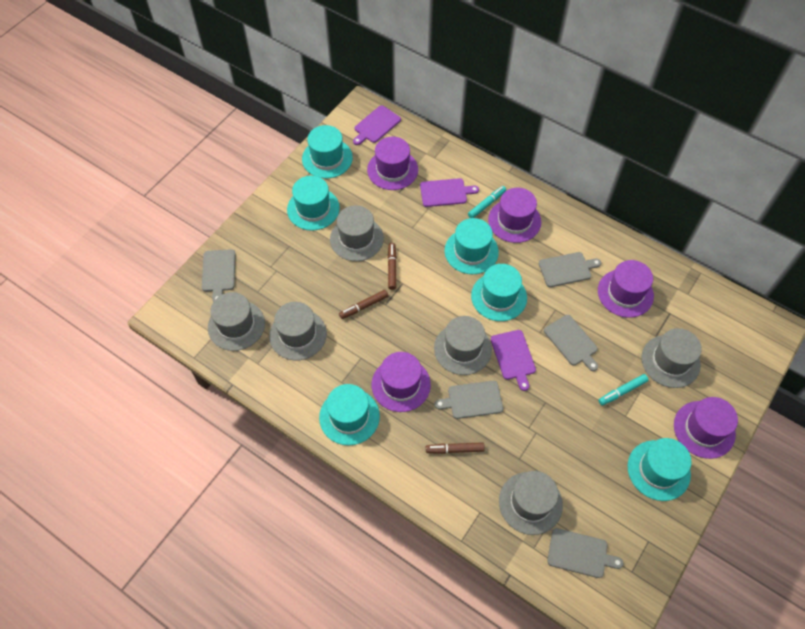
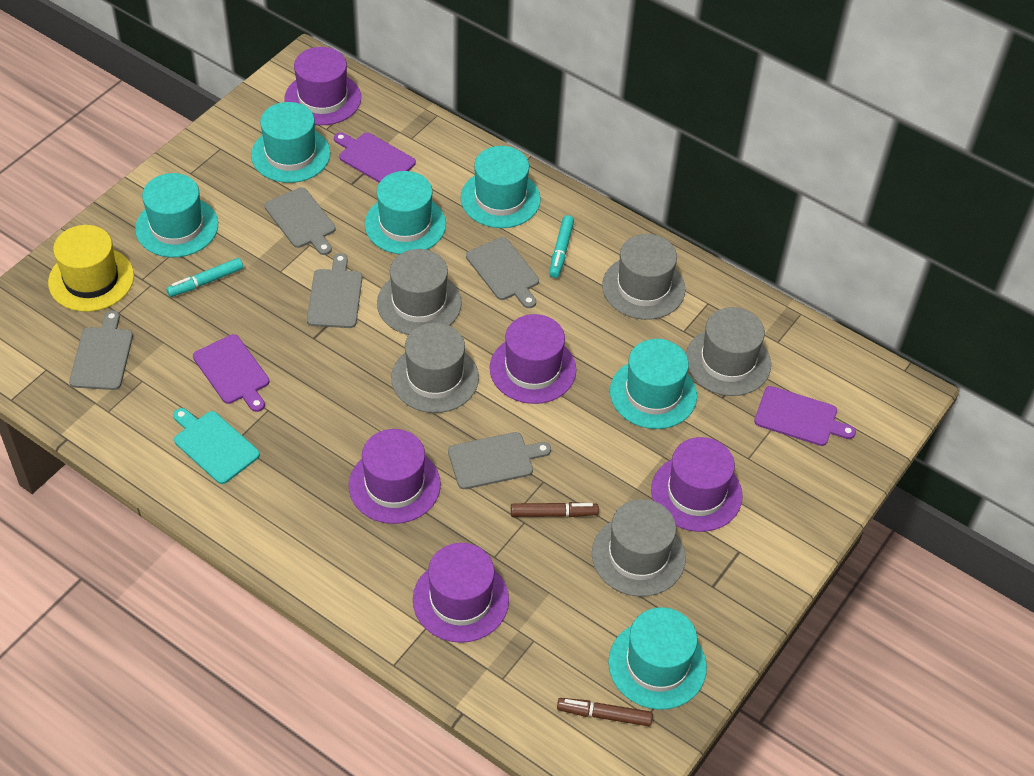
brown marker: [339,290,388,319] [388,243,397,290] [426,442,485,454] = 3 -> [511,502,599,517] [557,698,653,726] = 2
grey hat: [208,292,265,351] [269,302,327,360] [330,205,384,261] [434,316,492,375] [499,471,563,535] [642,328,702,388] = 6 -> [377,249,462,335] [391,323,479,413] [592,499,686,597] [602,234,685,320] [686,307,771,396] = 5
turquoise cutting board: none = 0 -> [173,408,260,484] = 1
yellow hat: none = 0 -> [48,225,134,312] = 1

